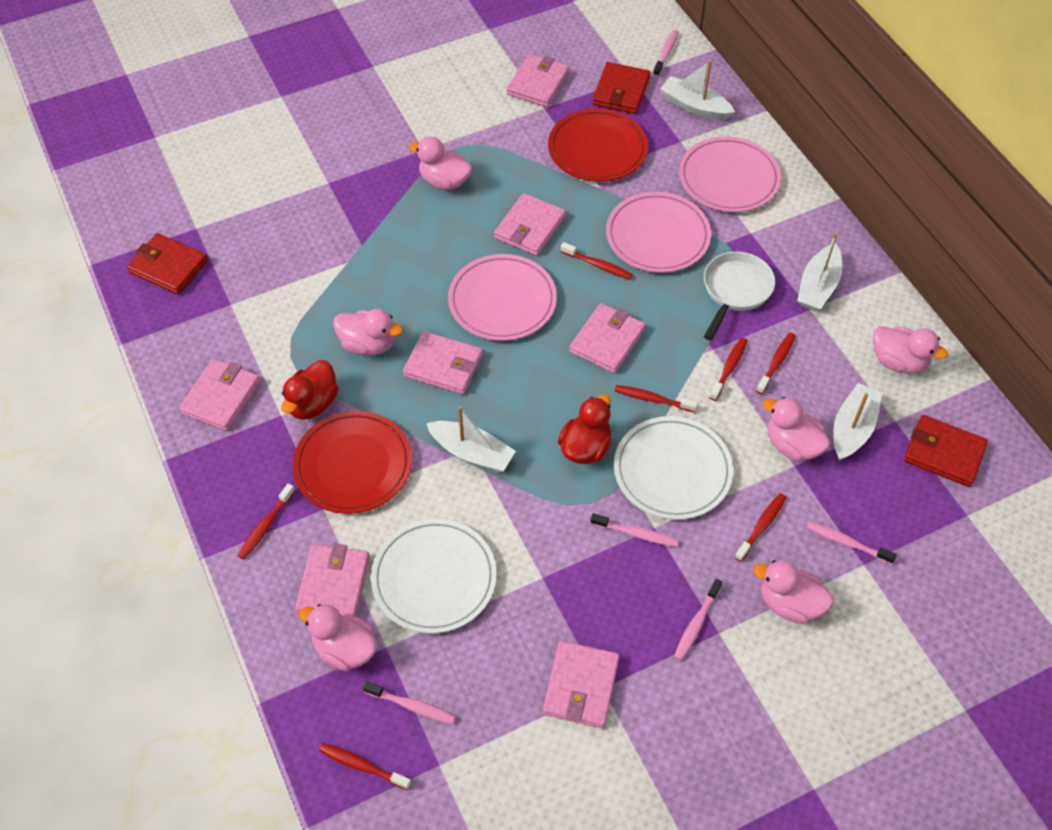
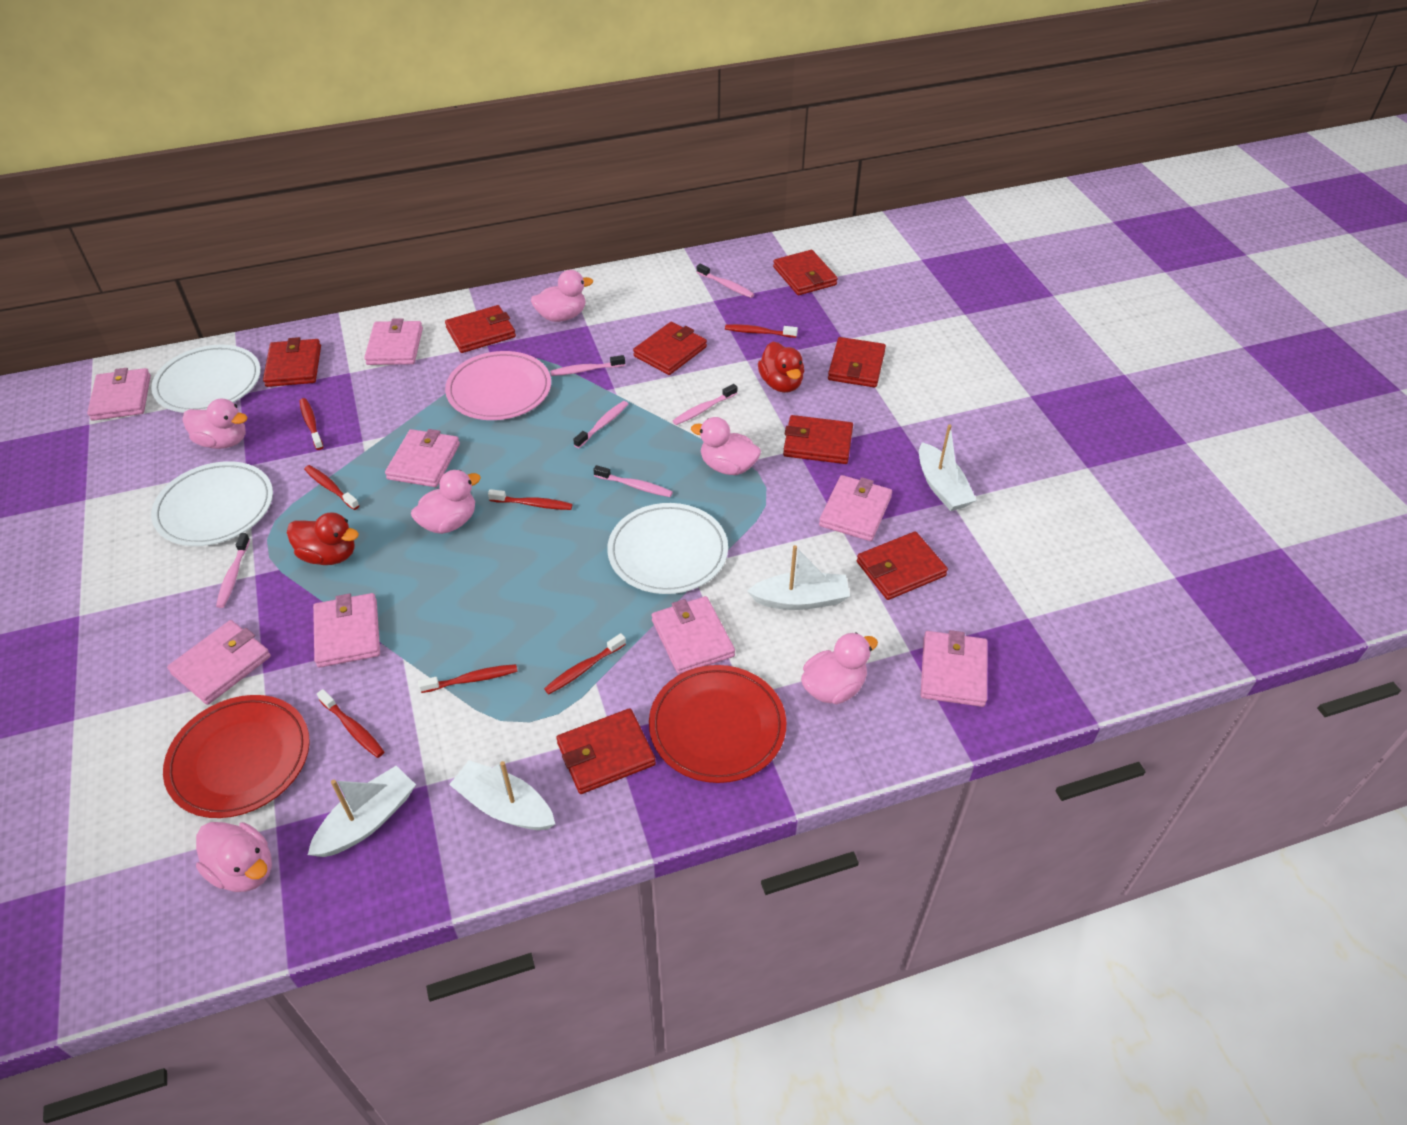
pink plate: [448,254,557,341] [606,192,711,273] [679,137,781,212] = 3 -> [445,351,551,420] = 1
pink toothbrush: [363,682,456,724] [590,513,679,547] [653,30,678,77] [674,579,722,661] [807,521,897,564] = 5 -> [216,533,250,608] [550,355,625,376] [573,401,628,448] [593,465,673,497] [673,384,737,425] [697,264,754,298] = 6
pink wallet: [179,359,260,431] [295,544,370,616] [403,331,483,395] [494,193,566,256] [506,54,570,107] [543,641,620,728] [569,303,646,373] = 7 -> [87,368,151,421] [167,620,271,705] [313,593,380,667] [364,318,423,365] [385,429,460,487] [652,596,735,675] [819,475,892,541] [921,630,988,707] = 8
red wallet: [127,233,208,294] [592,62,650,114] [904,415,988,487] = 3 -> [263,337,321,387] [445,305,516,353] [556,708,656,794] [633,322,707,375] [773,250,838,295] [783,415,853,464] [828,337,886,388] [857,531,948,600] = 8
white pan: [704,252,775,340] = 1 -> none = 0
white plate: [371,519,497,634] [614,416,733,520] = 2 -> [151,345,261,413] [151,461,273,546] [607,503,728,594] = 3

